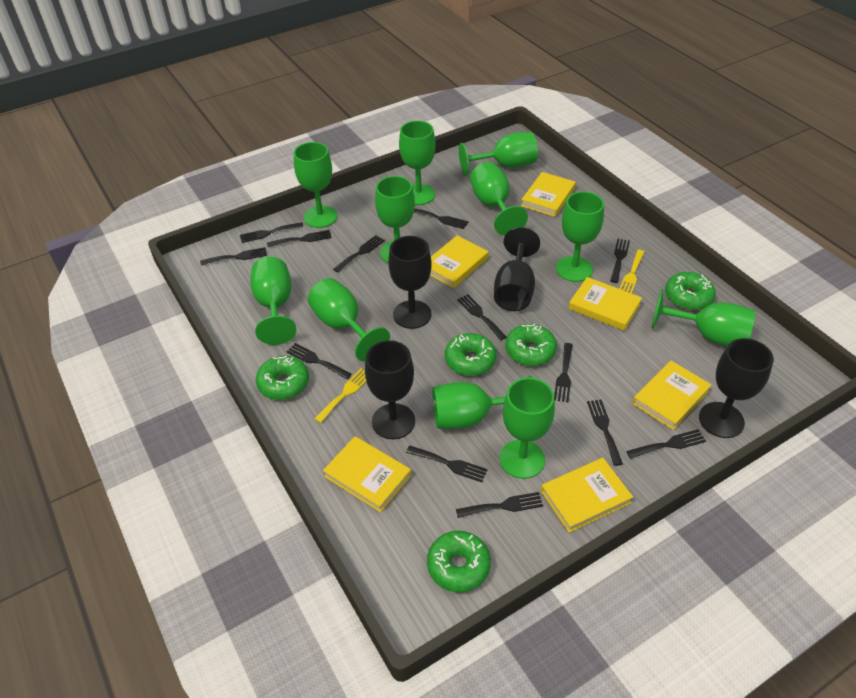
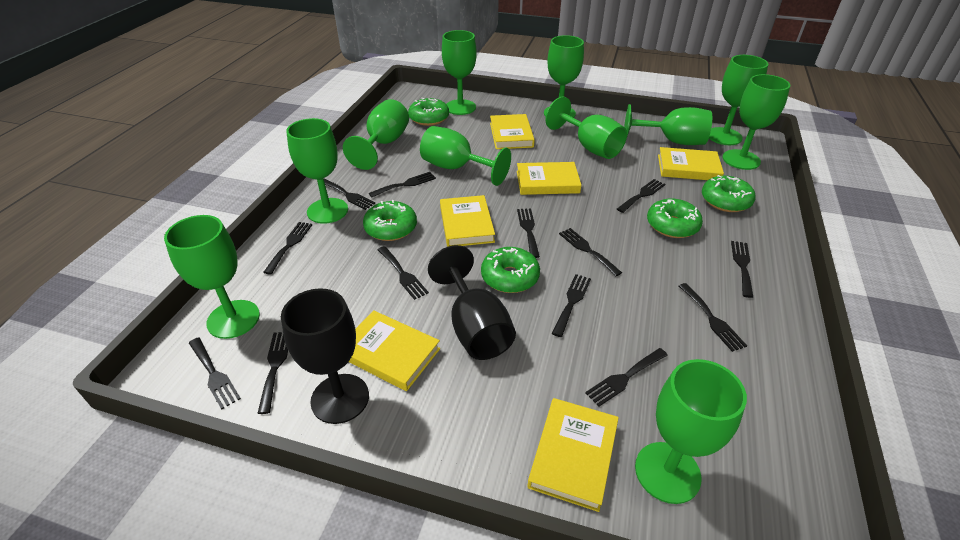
black goblet: [365,340,415,439] [388,236,432,329] [494,227,540,311] [699,338,774,438] = 4 -> [281,288,369,424] [428,245,516,360] = 2
yellow fork: [315,369,366,423] [620,250,645,293] = 2 -> none = 0

